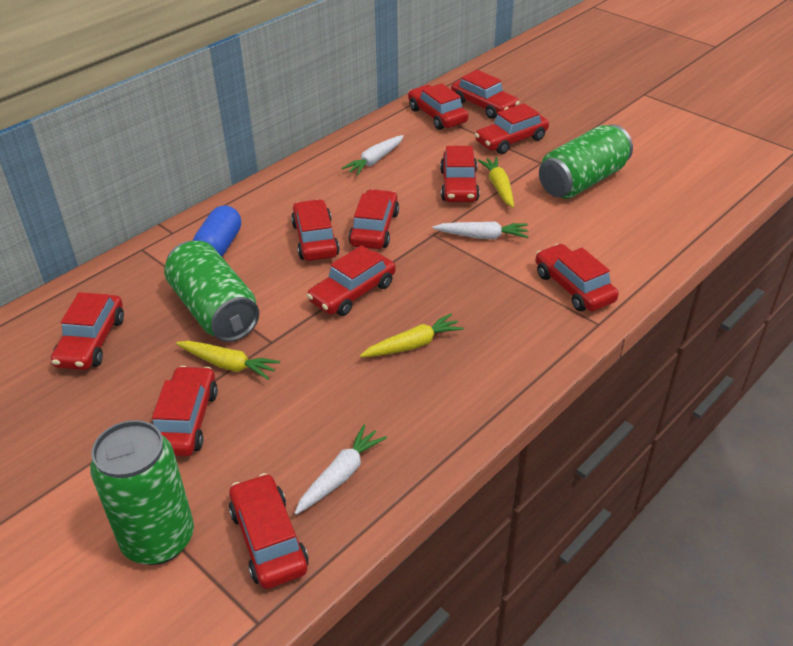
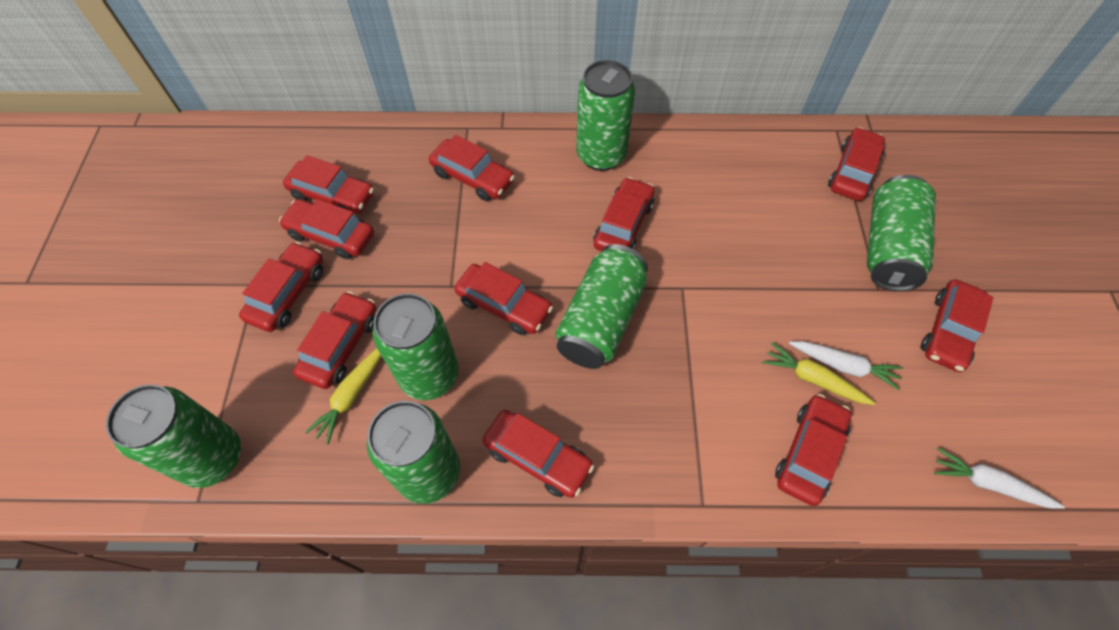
blue capsule: [193,206,241,257] = 1 -> none = 0
green can: [90,420,194,565] [164,241,259,342] [539,124,633,199] = 3 -> [106,384,241,488] [367,401,460,504] [373,293,459,400] [555,244,648,369] [576,60,635,171] [867,175,936,291] = 6
white carrot: [295,425,387,515] [342,135,404,176] [432,221,529,239] = 3 -> [789,341,903,390] [934,448,1065,509] = 2
yellow carrot: [176,341,280,380] [360,314,464,357] [477,157,514,208] = 3 -> [305,348,381,445] [762,342,876,405] = 2

